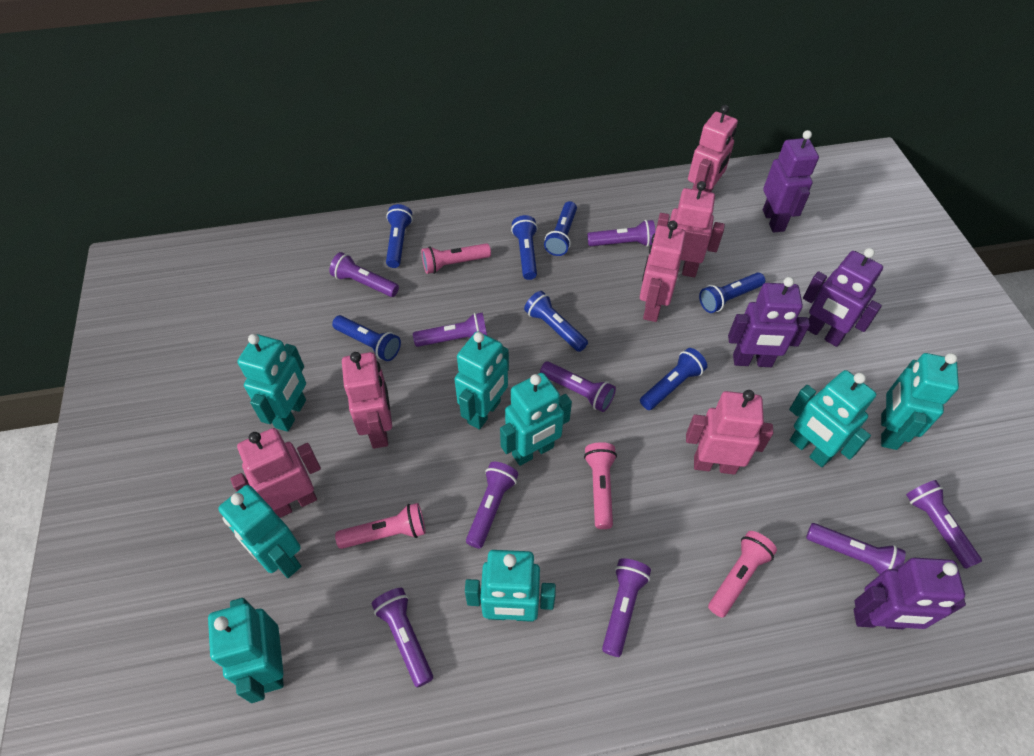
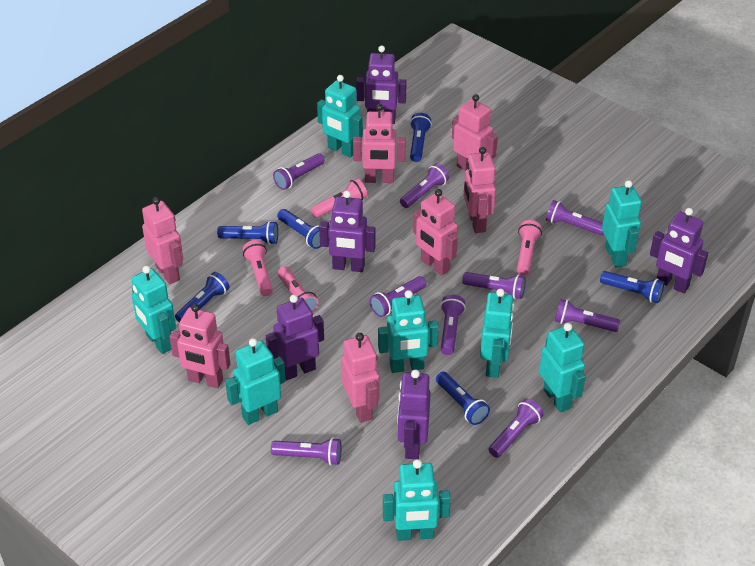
blue flashlight: [332,315,401,361] [386,204,413,268] [511,215,538,280] [524,291,588,352] [544,201,577,256] [640,348,707,410] [699,273,765,313] = 7 -> [175,272,230,322] [217,221,278,245] [277,209,322,249] [410,113,432,162] [436,372,490,425] [600,271,664,303] = 6
pink robot: [230,428,321,518] [342,352,392,449] [640,220,686,322] [657,181,725,277] [686,390,773,475] [688,105,738,192] = 6 -> [142,197,183,284] [169,304,230,388] [341,333,380,423] [353,104,406,183] [413,189,458,276] [452,94,498,171] [464,147,496,233] = 7
purple robot: [728,277,810,367] [763,130,819,233] [803,248,883,347] [854,558,966,629] = 4 -> [266,295,324,381] [319,190,376,272] [356,46,406,124] [397,370,431,459] [650,208,708,293] = 5

